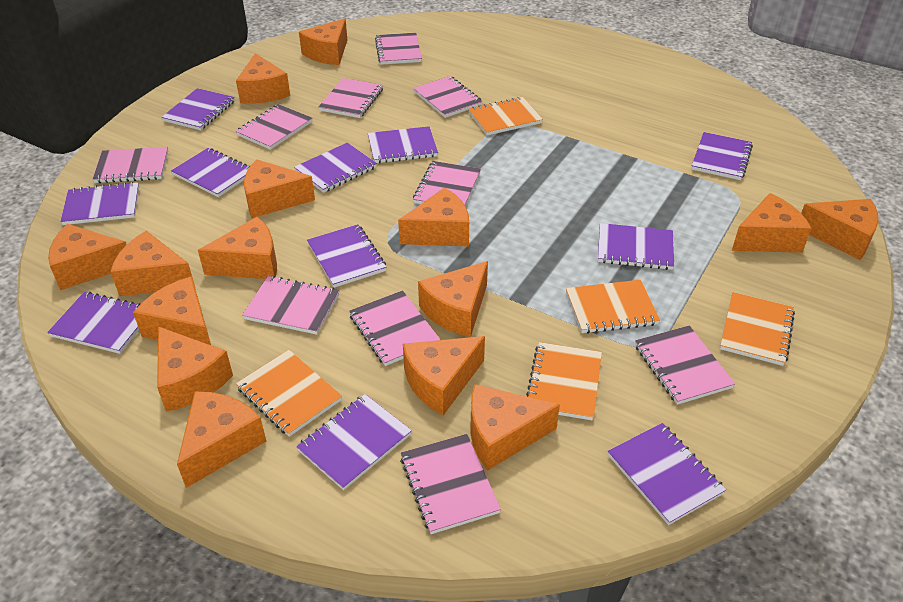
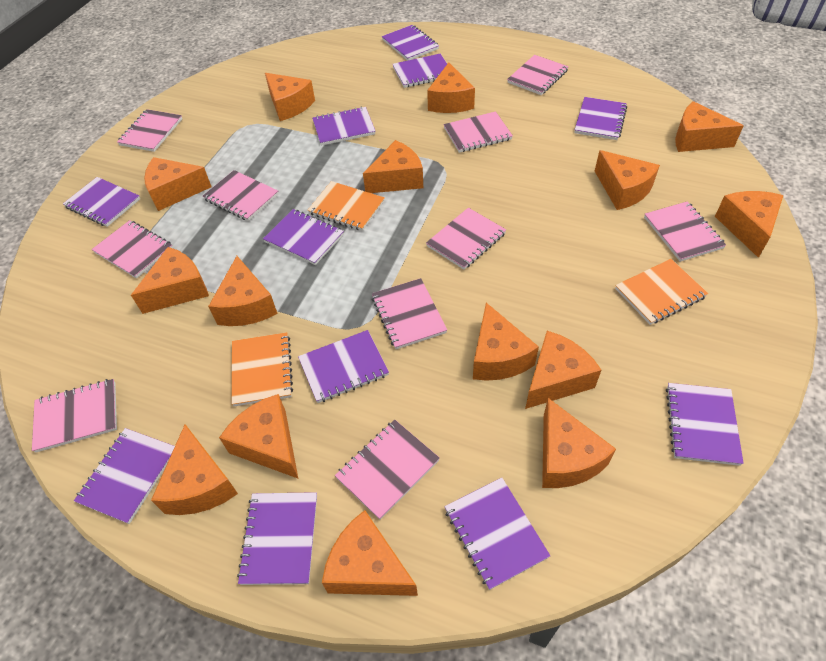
orange notebook: [236,350,342,437] [468,97,543,135] [526,342,602,420] [566,280,660,334] [720,292,795,366] = 5 -> [232,332,293,406] [307,181,385,231] [615,259,708,325] = 3

